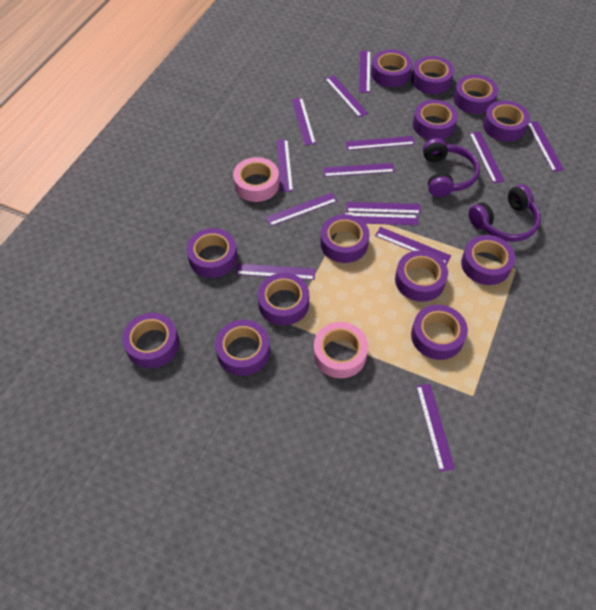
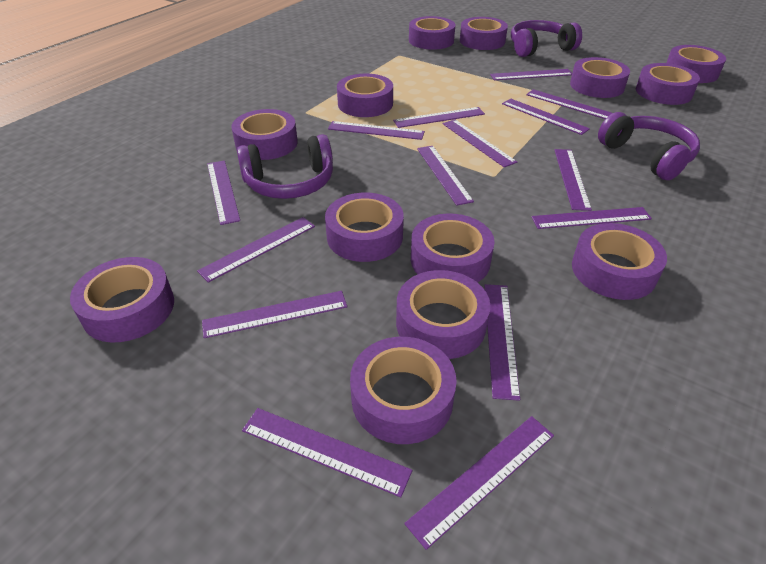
pink tape: [233,157,279,202] [313,322,368,378] = 2 -> none = 0
purple headphones: [423,138,480,197] [469,185,541,242] = 2 -> [237,134,333,199] [511,20,582,57] [598,112,700,180] = 3
purple ruler: [236,263,316,280] [265,193,337,226] [276,139,293,192] [292,98,316,145] [323,163,395,177] [325,75,368,117] [343,213,418,225] [345,136,415,150] [346,202,421,214] [359,51,371,93] [375,227,451,265] [416,384,455,472] [469,131,505,183] [528,121,564,172] = 14 -> [197,217,315,283] [202,291,347,338] [207,160,240,225] [242,408,412,498] [328,121,425,140] [393,107,485,128] [404,416,554,550] [417,146,474,206] [443,119,517,167] [484,284,520,401] [490,69,572,80] [502,99,590,135] [526,89,612,119] [531,207,652,229] [555,149,592,211] = 15

